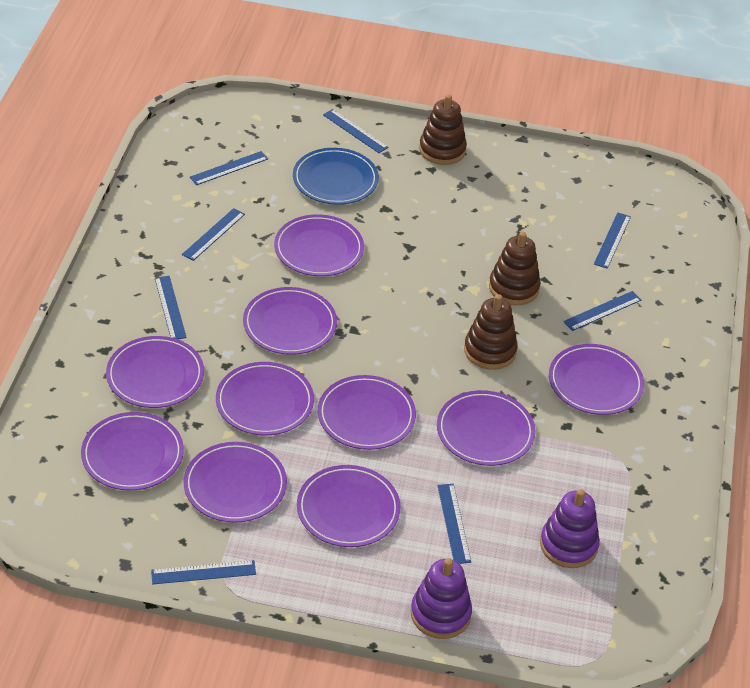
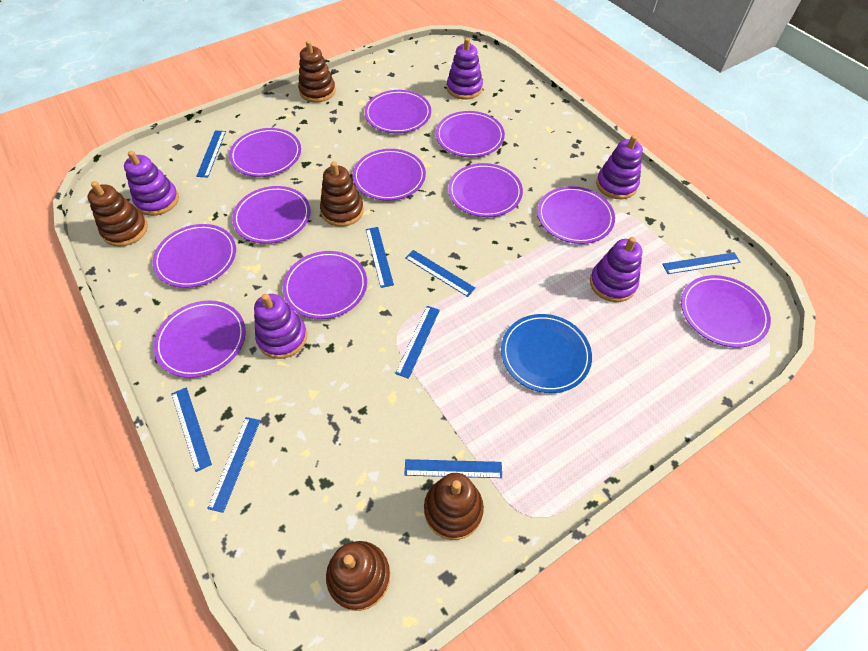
brown stacking toy: [419,94,467,165] [464,294,518,370] [489,232,541,305] = 3 -> [88,181,148,247] [298,40,336,102] [320,162,364,227] [326,541,390,611] [424,473,484,540] = 5
purple plate: [81,412,184,490] [106,336,204,408] [184,442,287,523] [216,362,314,436] [243,287,337,355] [274,214,364,276] [297,465,401,547] [318,375,416,450] [437,390,535,466] [549,344,644,415] = 10 -> [152,224,236,288] [154,300,246,378] [229,128,301,177] [232,186,311,244] [283,251,367,319] [353,149,426,201] [364,90,431,133] [436,111,505,157] [448,163,523,217] [537,186,615,244] [681,275,771,348] = 11
purple stacking toy: [411,558,472,639] [540,489,600,568] = 2 -> [124,151,179,216] [254,294,307,359] [447,38,483,100] [590,237,642,302] [596,135,643,199] = 5

